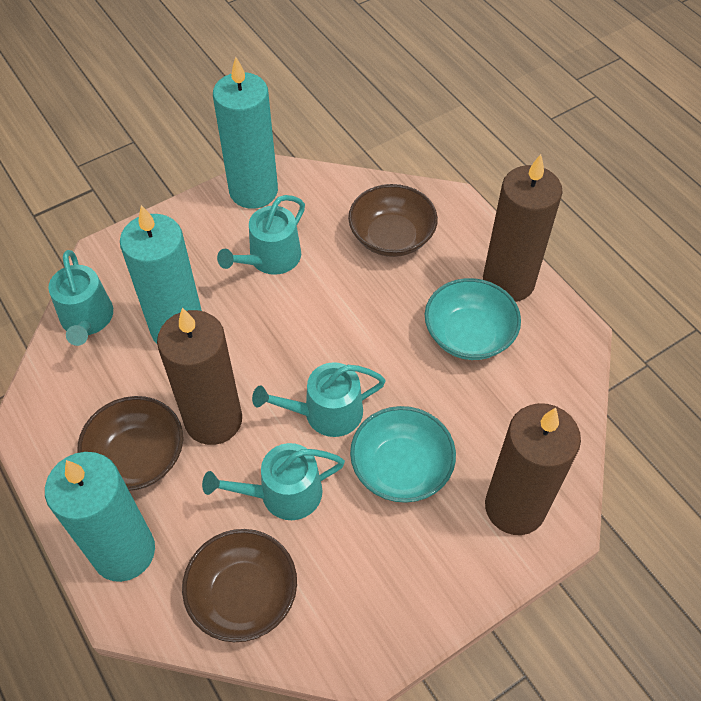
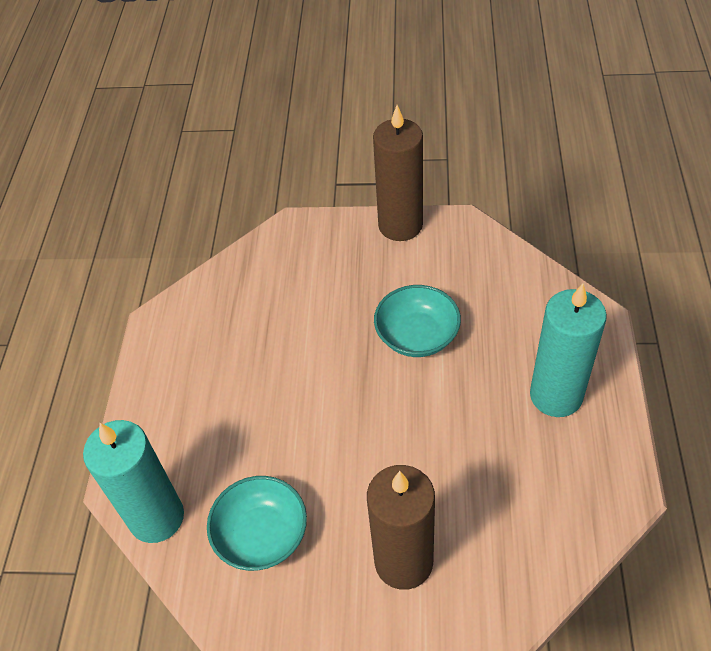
brown bowl: [77,396,183,491] [182,529,297,642] [348,184,438,257] = 3 -> none = 0
brown candle: [157,307,242,445] [483,154,563,302] [485,403,581,535] = 3 -> [367,465,435,590] [373,105,423,241] = 2
turquoise candle: [45,452,155,582] [120,205,202,343] [213,56,278,209] = 3 -> [83,420,184,543] [530,283,607,417] = 2
turquoise watering can: [49,250,113,346] [202,443,345,520] [217,195,305,275] [252,362,386,437] = 4 -> none = 0

